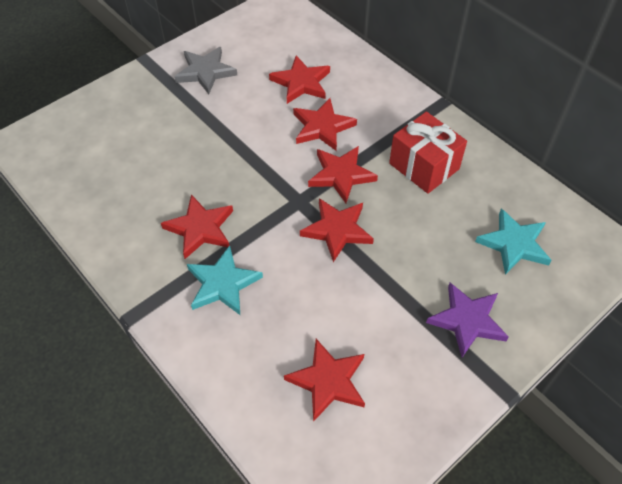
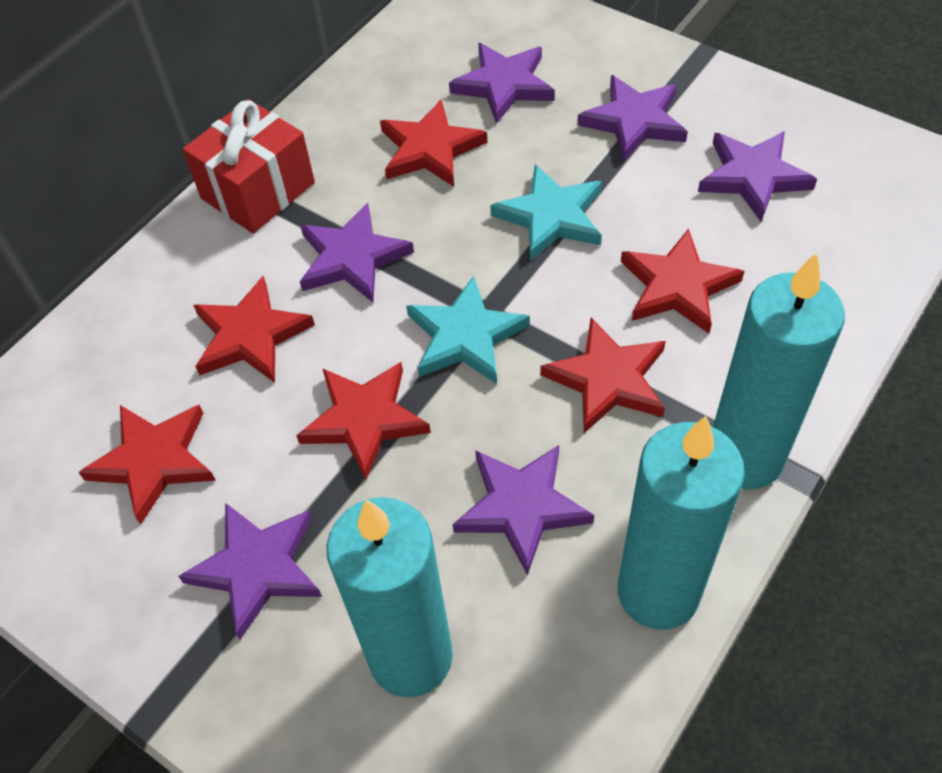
grey star: [175,47,237,94] = 1 -> none = 0
purple star: [426,283,509,357] = 1 -> [178,503,322,640] [300,203,414,302] [449,43,555,124] [453,445,594,575] [577,75,688,162] [698,131,817,221] = 6
turquoise candle: none = 0 -> [327,497,453,697] [618,416,745,630] [713,252,845,489] = 3

